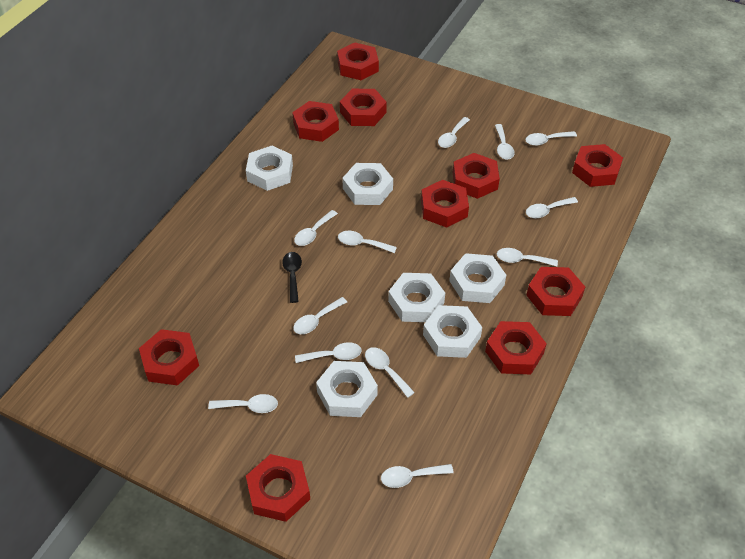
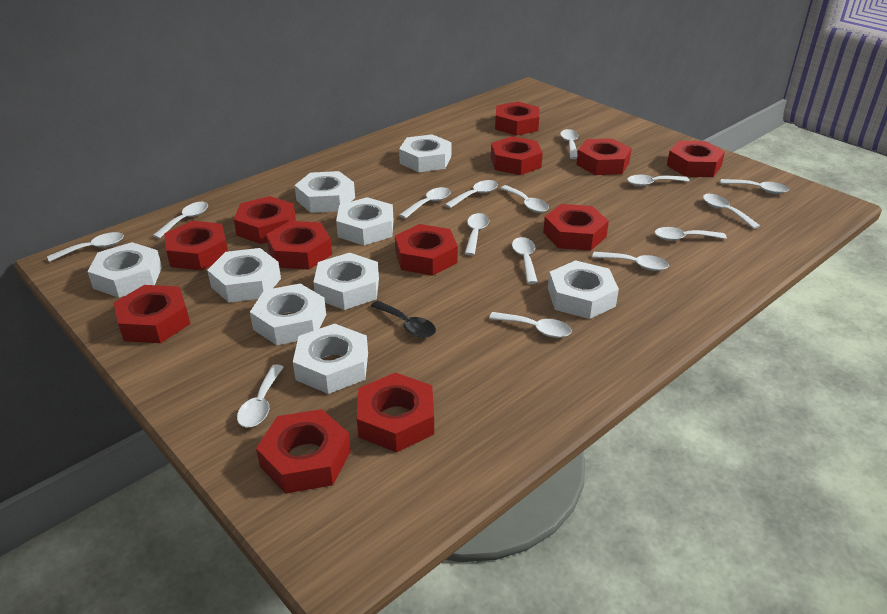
red nut: [139,329,199,386] [246,454,310,522] [292,101,339,142] [337,42,379,80] [340,89,387,126] [421,180,469,228] [453,153,500,199] [485,321,547,375] [526,267,585,316] [572,144,623,187] = 10 -> [114,285,190,343] [164,221,228,271] [234,196,296,244] [256,409,351,494] [266,221,332,270] [357,372,434,452] [395,224,458,276] [491,136,543,175] [495,102,539,136] [543,204,609,251] [576,138,632,175] [667,141,725,177] = 12
white nut: [246,146,293,191] [316,361,378,417] [342,163,393,205] [388,273,445,322] [423,305,482,358] [449,253,506,303] = 6 -> [87,242,162,298] [207,248,281,302] [250,284,326,345] [293,324,368,394] [295,171,355,213] [314,253,379,310] [336,197,393,245] [399,134,451,172] [548,260,619,319] = 9
white spoon: [208,394,278,413] [293,297,347,334] [294,210,338,246] [295,342,362,363] [338,231,397,253] [365,347,415,398] [381,464,454,488] [438,117,470,148] [495,124,515,160] [497,248,558,266] [525,131,577,146] [526,197,578,218] = 12 -> [47,232,124,262] [153,202,208,239] [237,365,284,427] [399,187,451,219] [445,180,498,208] [464,213,489,255] [489,312,572,338] [500,185,549,213] [512,237,538,284] [560,129,579,159] [592,252,669,271] [627,175,689,186] [655,227,727,241] [703,194,760,229] [720,179,789,194] = 15

